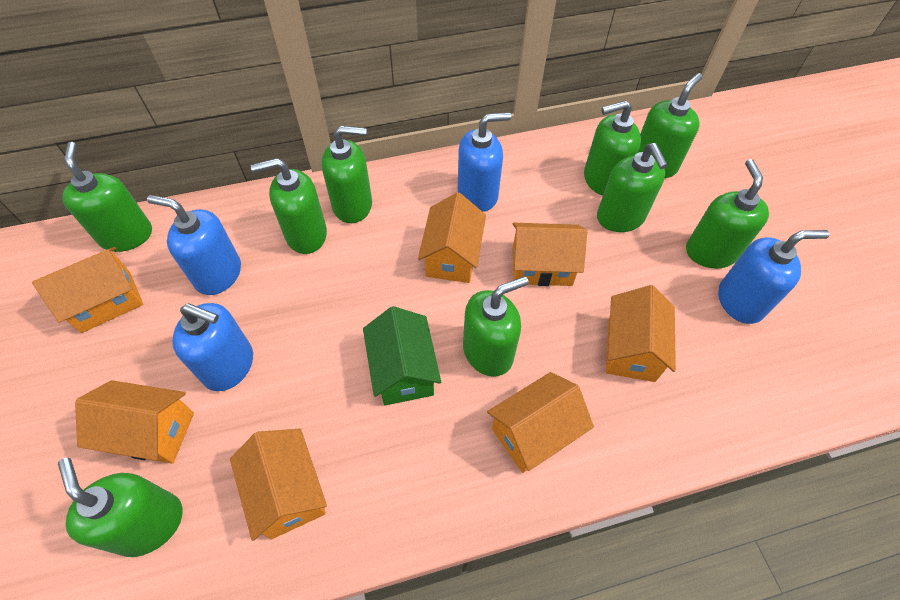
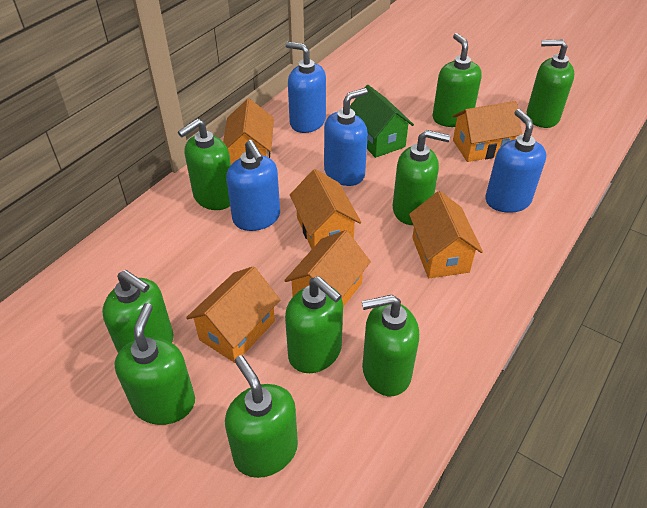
orange house: [32,247,143,333] [75,380,194,464] [230,429,327,541] [418,192,486,283] [487,372,594,473] [513,223,587,286] [606,285,676,382] = 7 -> [186,266,280,363] [223,99,274,164] [284,230,371,307] [290,169,361,249] [409,191,483,278] [452,101,522,162] = 6

